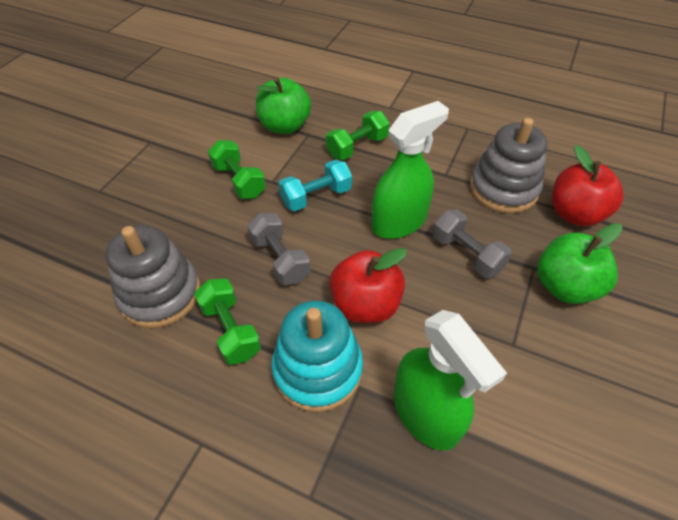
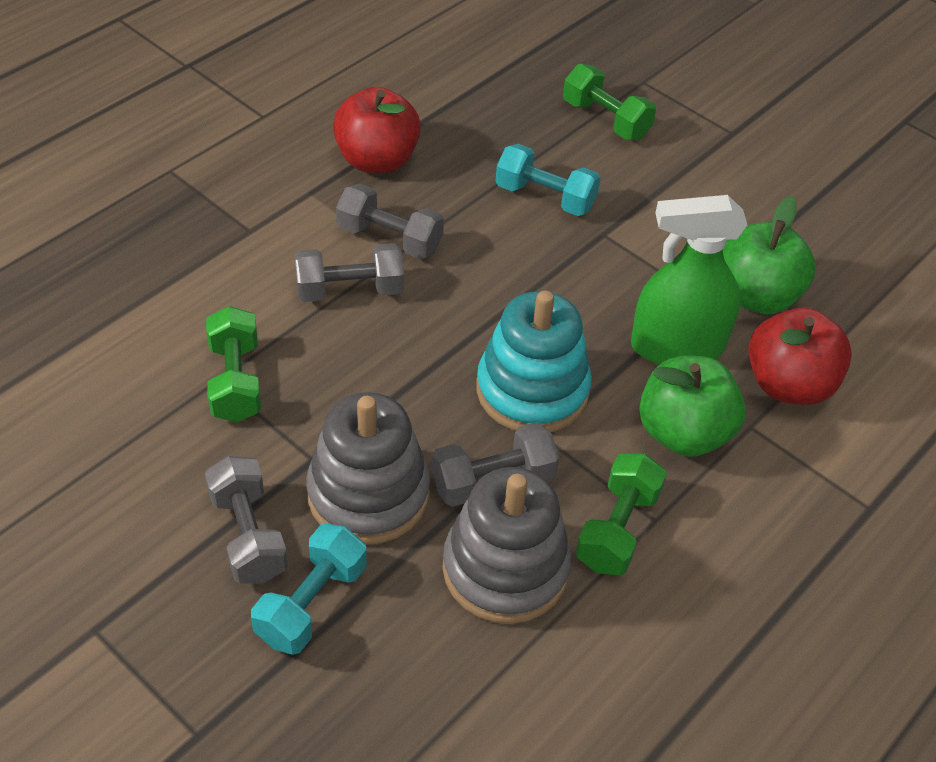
green spray bottle: [371,101,449,239] [394,310,507,451] = 2 -> [631,195,747,365] = 1
grey dumbbell: [247,213,310,285] [432,209,512,278] = 2 -> [205,456,288,584] [294,243,404,302] [336,184,444,259] [432,422,559,507] = 4
turquoise dumbbell: [279,160,352,211] = 1 -> [251,523,367,655] [495,144,601,216] = 2

